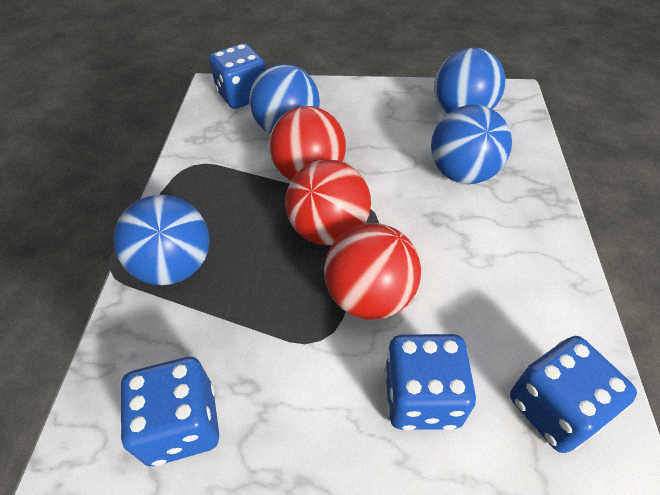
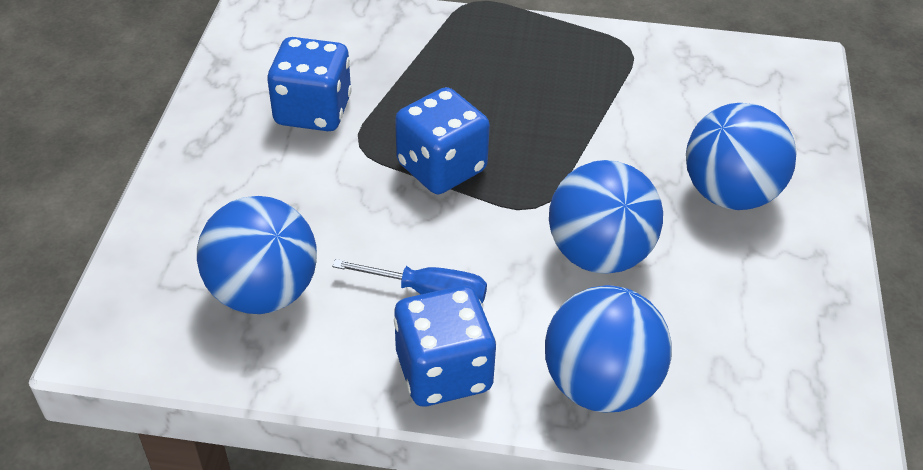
blue dice: [121,357,219,466] [209,43,265,109] [385,334,476,430] [510,336,637,453] = 4 -> [267,37,352,131] [394,286,496,406] [395,87,490,194] = 3
blue screwdriver: none = 0 -> [332,259,487,303] = 1
red ball: [269,106,346,181] [285,160,371,246] [324,223,421,320] = 3 -> none = 0

